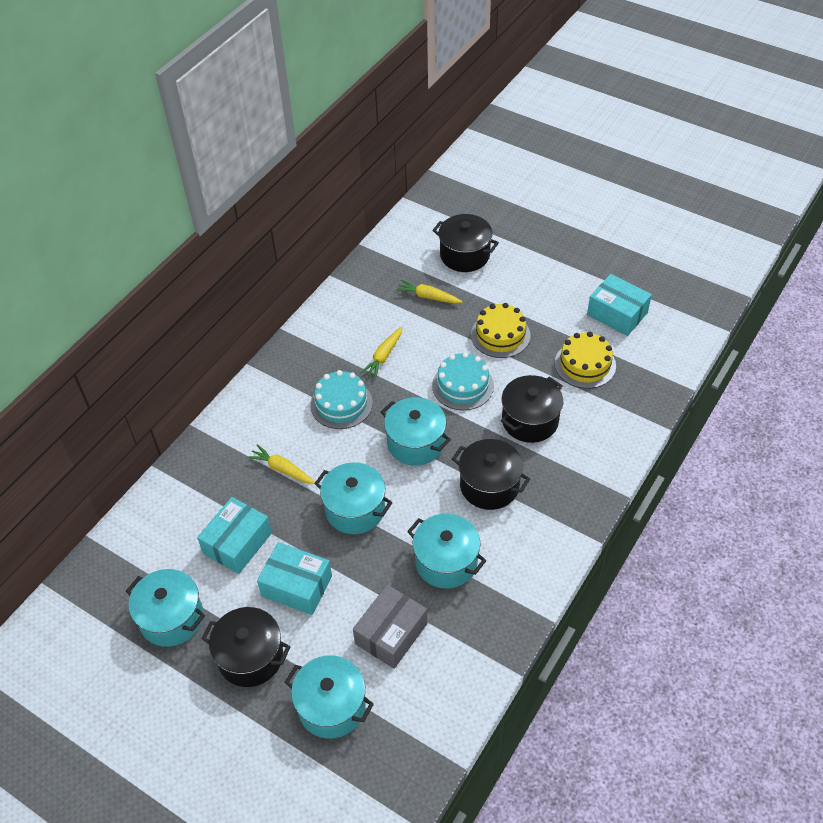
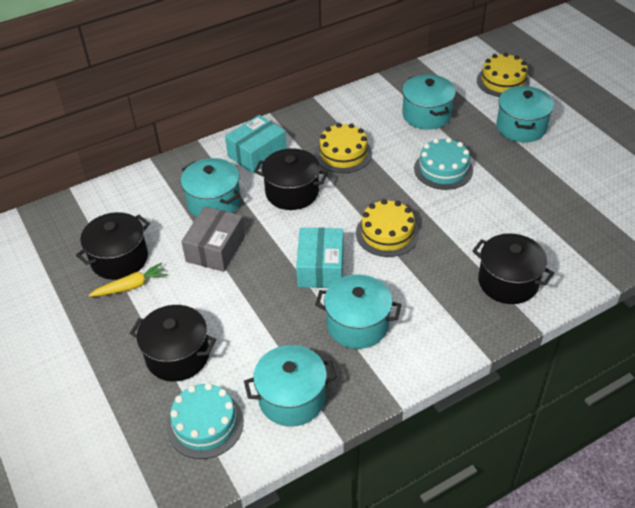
turquoise box: [197,497,272,574] [257,542,332,615] [587,274,652,336] = 3 -> [225,115,286,173] [296,228,343,288] = 2
yellow cake: [471,303,530,358] [555,332,616,389] = 2 -> [315,123,372,173] [356,199,419,257] [477,53,530,97] = 3
yellow carrot: [247,444,315,484] [360,326,402,379] [395,279,463,304] = 3 -> [88,263,168,297] = 1

